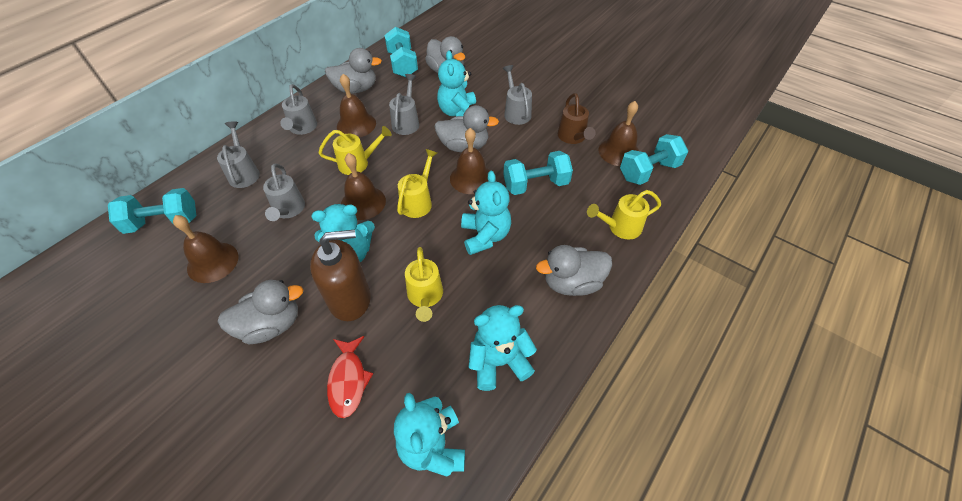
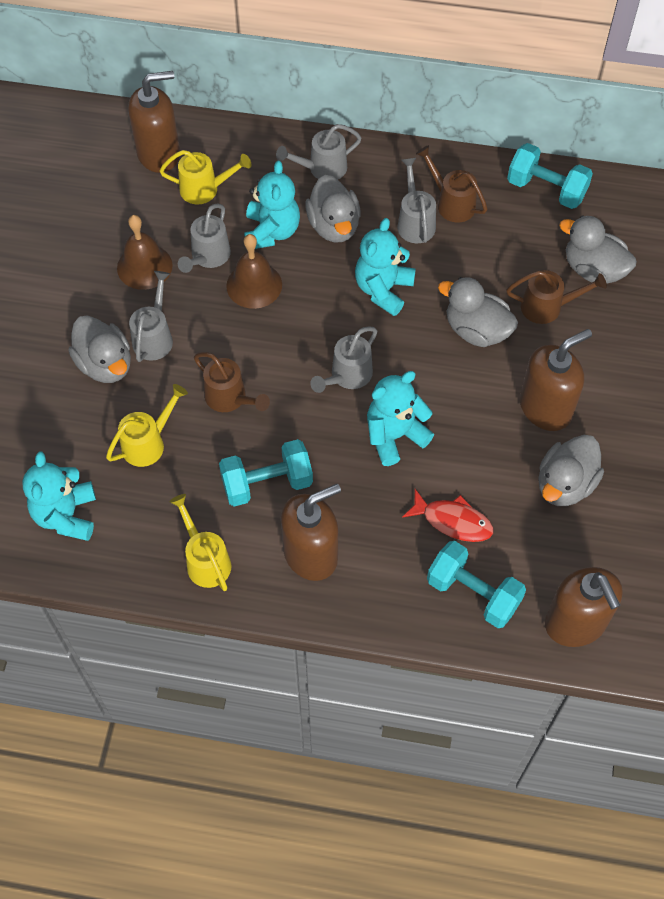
brown bell: [173,215,238,283] [337,74,376,138] [341,153,386,220] [450,128,490,194] [598,101,639,166] = 5 -> [117,215,172,290] [226,234,282,309] = 2
brown soap dispenser: [310,230,371,321] = 1 -> [128,71,180,173] [281,484,341,581] [520,329,592,431] [545,567,623,647] = 4
brown watering can: [558,93,595,144] = 1 -> [194,352,270,412] [416,145,488,222] [506,270,607,324] = 3
turquoise dumbbell: [108,188,196,234] [384,27,418,78] [503,151,573,195] [620,134,688,185] = 4 -> [219,439,313,507] [427,541,526,628] [507,143,593,209] = 3
turquoise teddy bear: [311,204,375,262] [394,393,465,477] [437,50,476,117] [461,170,511,255] [469,305,537,391] = 5 -> [22,451,96,541] [244,161,300,249] [355,218,416,316] [367,371,434,466] = 4
yellow watering can: [318,126,392,175] [397,149,437,218] [405,247,443,322] [587,190,661,239] = 4 -> [106,384,188,467] [160,150,251,204] [169,494,231,591] = 3

